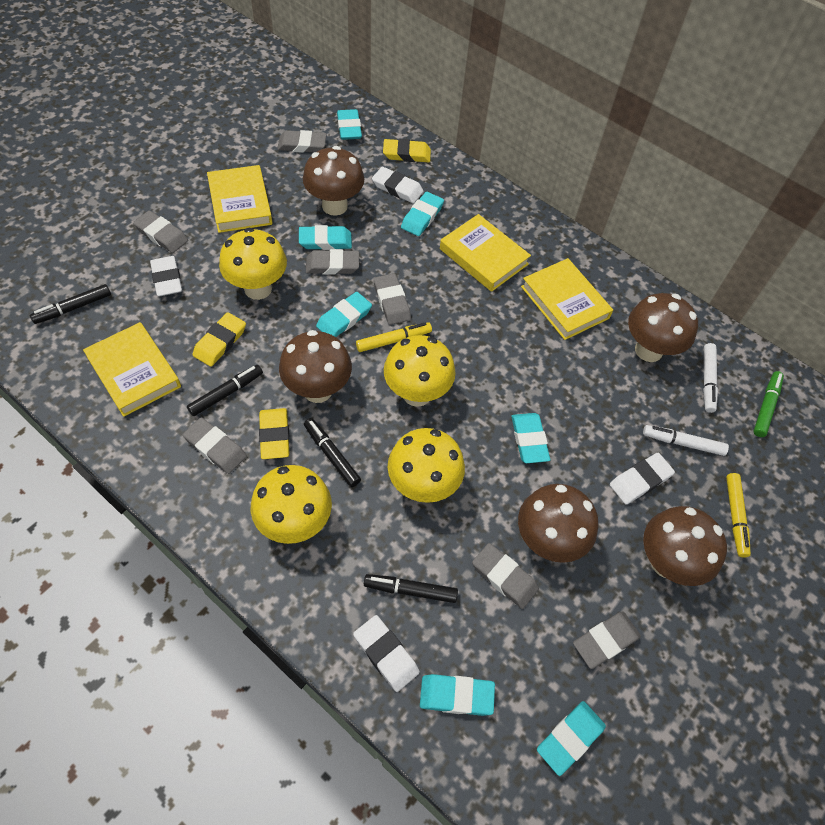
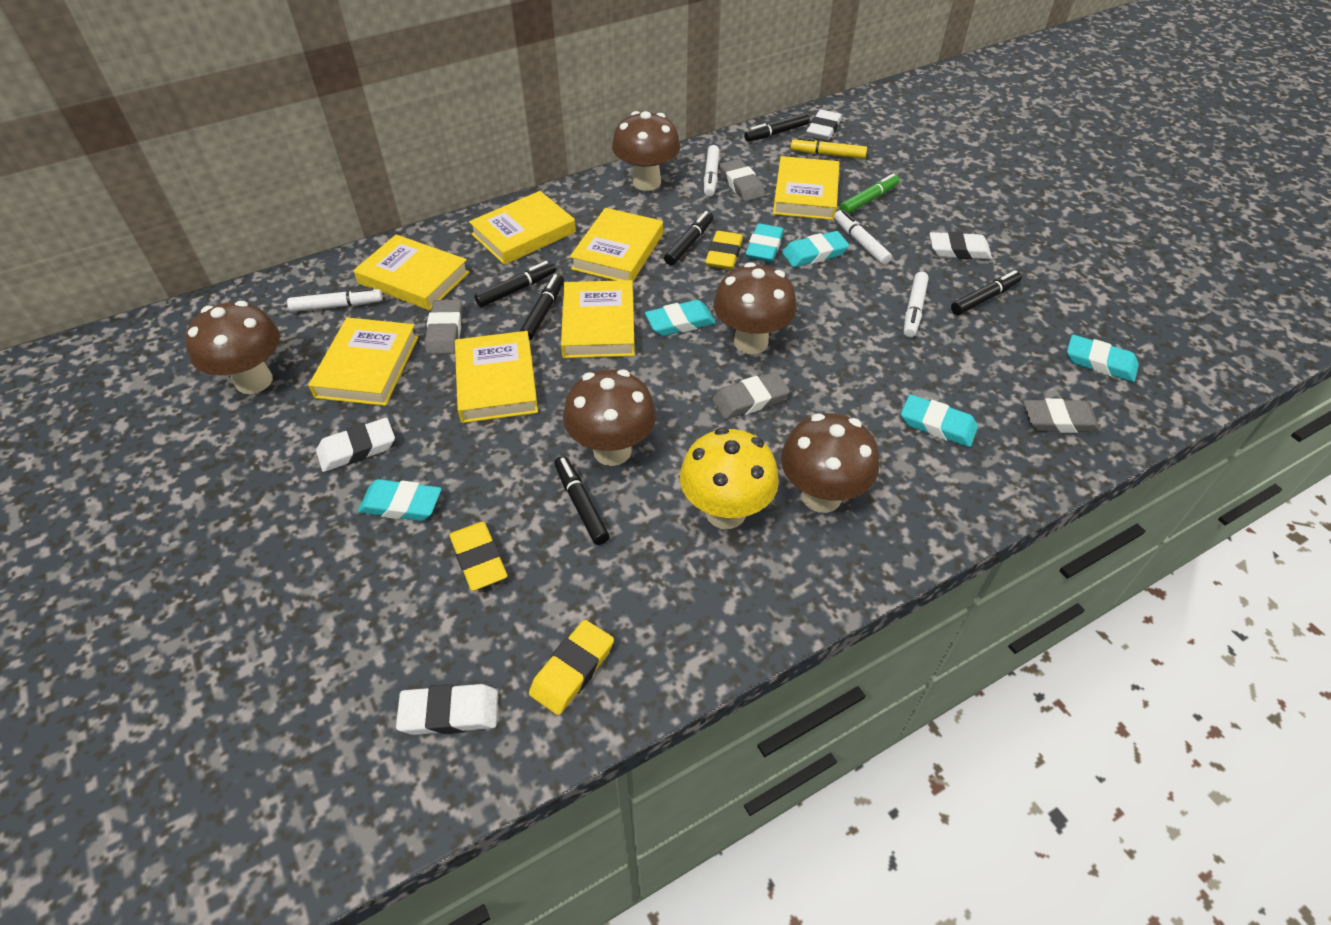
black marker: [30,284,111,324] [187,365,263,416] [304,418,361,487] [364,574,458,603] = 4 -> [474,261,556,307] [520,274,564,340] [554,456,610,545] [664,211,713,266] [744,113,810,142] [951,270,1022,315] = 6
grey eraser: [133,211,188,253] [183,417,247,474] [277,130,326,153] [306,249,359,275] [373,273,411,325] [472,543,539,609] [573,611,641,669] = 7 -> [425,300,463,354] [712,372,790,420] [720,159,765,202] [1023,398,1100,433] = 4
turquoise eraser: [299,225,352,250] [316,292,372,337] [337,109,362,140] [401,192,444,236] [420,674,495,716] [511,413,550,463] [537,701,606,776] = 7 -> [358,479,442,521] [645,300,716,336] [745,223,784,262] [782,231,849,267] [901,394,978,447] [1067,335,1139,382] = 6
white marker: [643,425,729,456] [703,343,718,413] = 2 -> [287,287,383,312] [704,145,719,197] [834,210,892,265] [904,272,929,337] = 4
yellow book: [83,322,181,417] [207,165,272,233] [440,214,531,292] [521,258,613,340] = 4 -> [309,318,418,406] [354,234,469,310] [455,331,538,423] [469,191,576,265] [561,280,635,358] [570,208,663,281] [773,156,839,220] = 7
yellow marker: [356,322,432,352] [726,473,751,558] = 2 -> [791,137,867,159] = 1
yellow mushroom: [219,228,287,300] [251,465,332,544] [384,335,456,407] [388,428,465,503] = 4 -> [680,427,779,529] = 1

